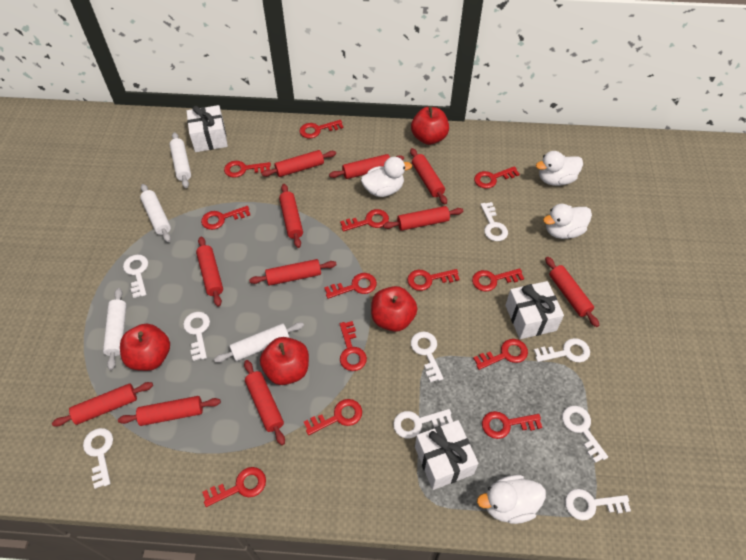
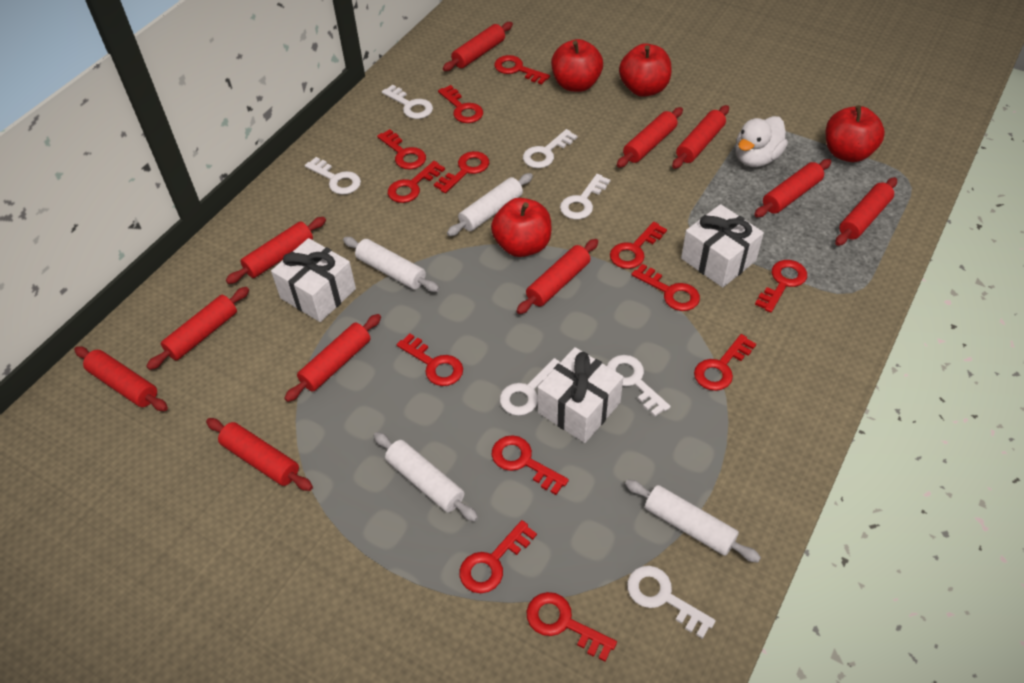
white duck: [361,157,412,197] [477,475,546,524] [536,151,583,186] [543,204,592,239] = 4 -> [735,116,788,167] = 1
white key: [83,428,113,489] [123,255,148,298] [183,312,210,361] [393,409,453,439] [411,331,444,382] [480,202,508,241] [534,338,590,362] [562,406,608,463] [565,489,631,520] = 9 -> [305,157,361,195] [382,85,433,119] [500,358,560,416] [523,129,577,168] [560,174,610,220] [607,355,671,417] [627,566,716,639] = 7

